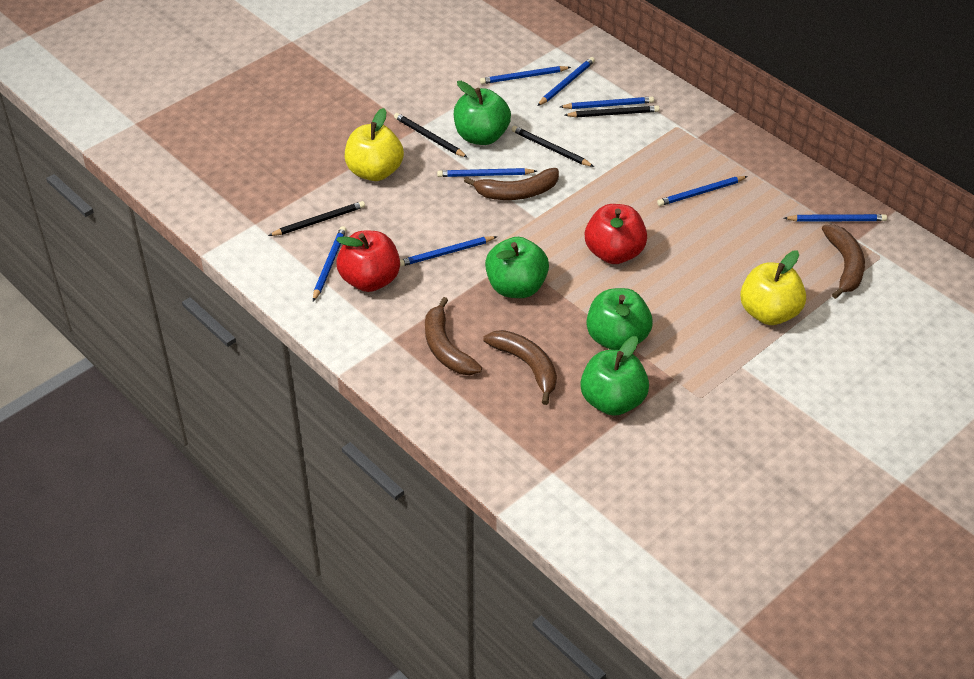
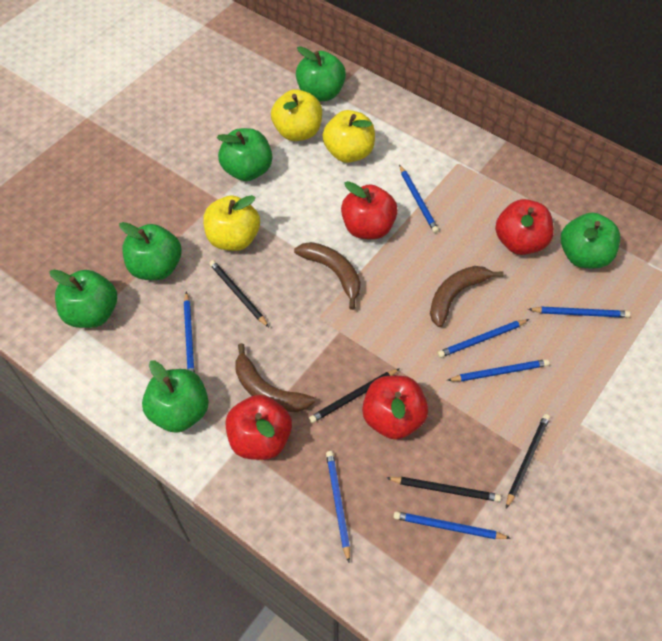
blue pencil: [313,226,346,302] [400,236,497,267] [437,168,537,177] [480,66,571,84] [537,57,595,106] [560,97,654,109] [657,176,748,206] [784,214,887,222] = 8 -> [184,292,195,372] [326,451,350,562] [393,511,511,539] [399,165,439,233] [438,319,529,358] [447,359,549,382] [528,307,630,318] = 7
brown banana: [425,297,482,375] [464,168,559,200] [483,330,557,405] [822,224,865,299] = 4 -> [235,343,315,412] [294,242,360,310] [430,266,504,327] = 3
green apple: [454,81,511,145] [485,237,549,298] [580,336,649,416] [586,288,653,350] = 4 -> [49,270,117,328] [119,222,182,280] [142,361,209,433] [217,128,272,181] [296,46,346,101] [561,213,620,268] = 6
red apple: [336,231,400,292] [585,204,647,264] = 2 -> [225,395,292,460] [341,181,398,239] [362,376,428,440] [495,199,554,255] = 4
yellow apple: [345,108,404,181] [740,250,806,325] = 2 -> [203,195,260,251] [271,89,322,141] [322,110,375,163] = 3

